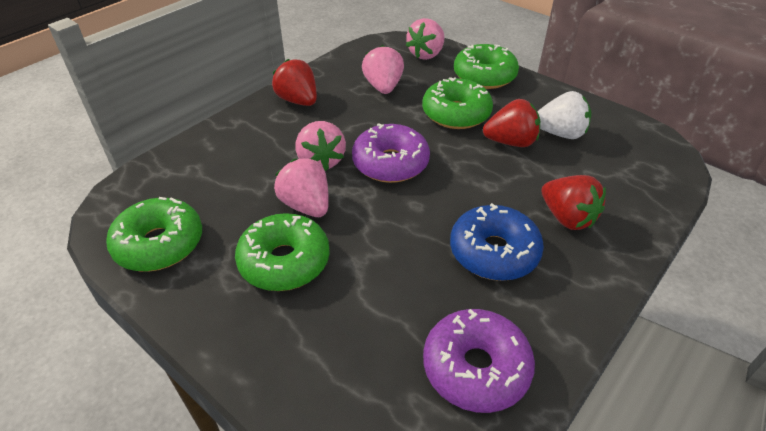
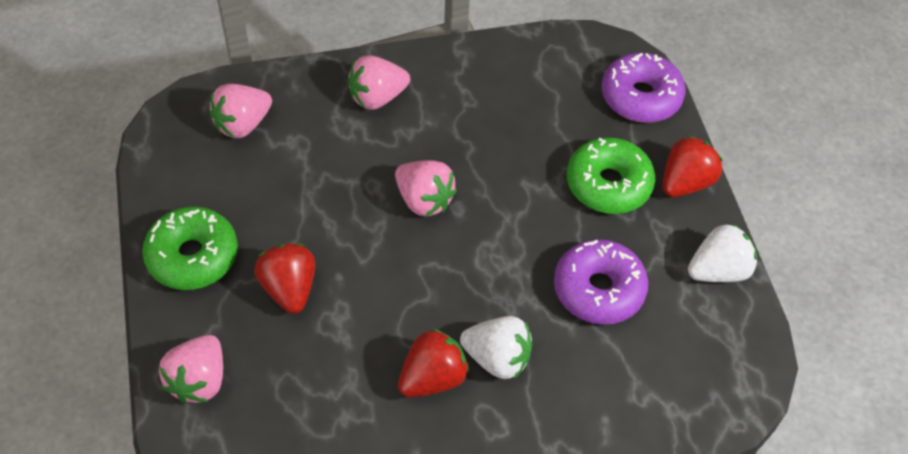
blue donut: [450,203,544,281] = 1 -> none = 0
green donut: [106,197,202,272] [235,213,330,291] [422,77,493,129] [454,44,519,89] = 4 -> [142,207,238,290] [567,137,655,214] = 2
white strawberry: [537,91,591,139] = 1 -> [460,316,532,379] [688,223,757,282] = 2

